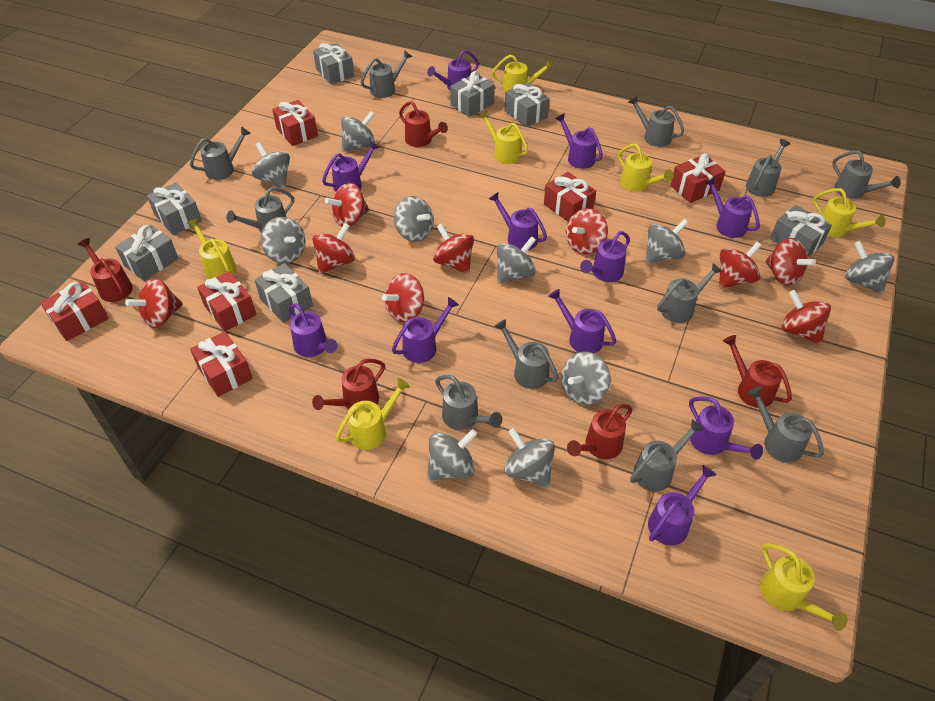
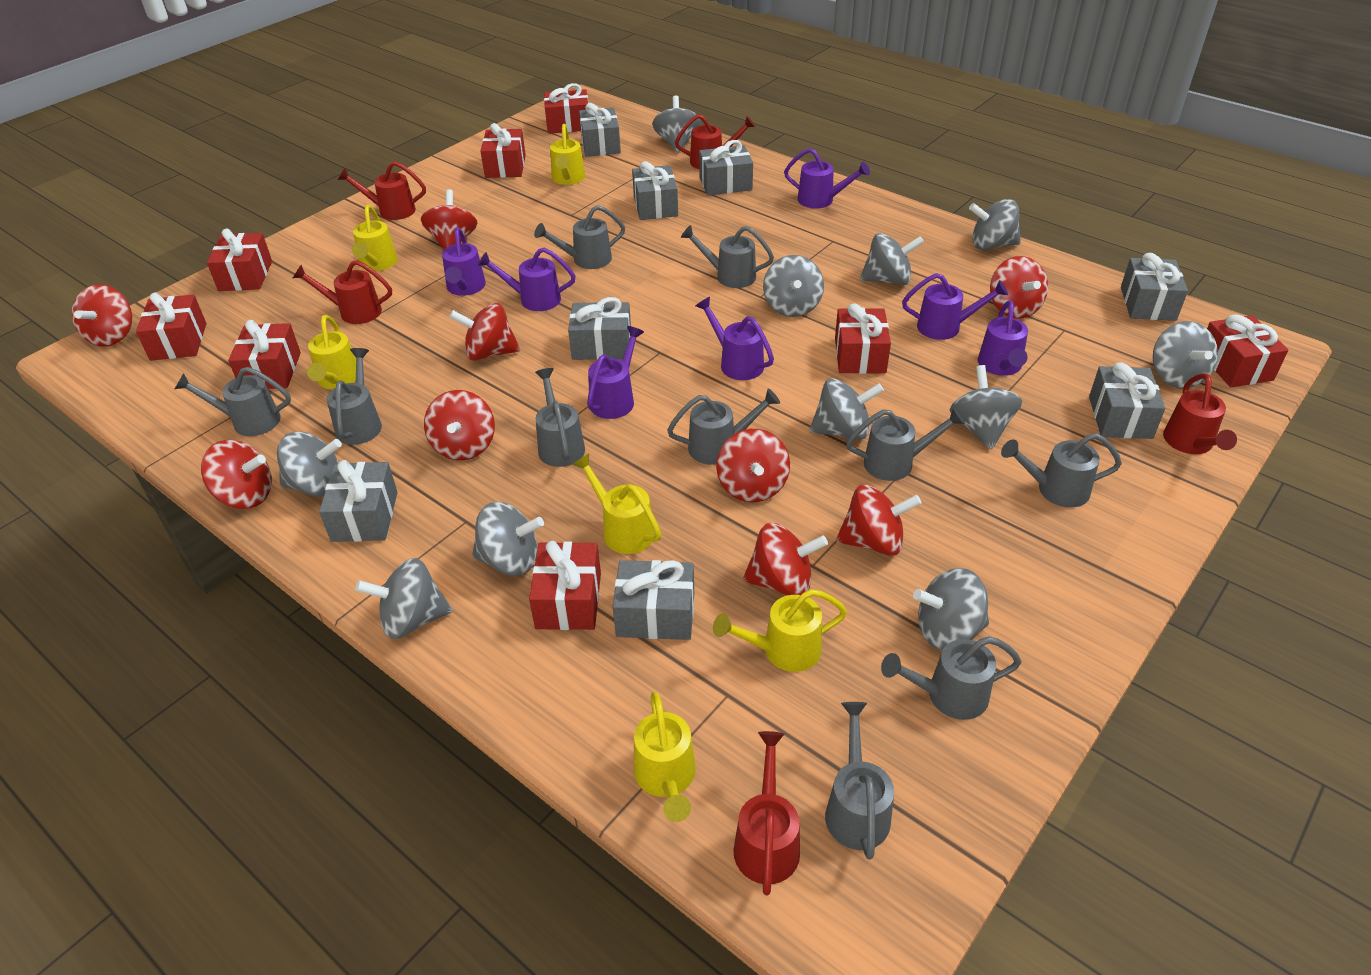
grey gift: [115,225,178,281] [147,182,202,235] [254,263,313,323] [313,43,354,84] [450,71,495,117] [505,82,550,127] [770,205,832,257] = 7 -> [319,460,398,542] [568,297,631,360] [579,103,621,157] [612,560,694,640] [632,161,678,220] [699,140,753,195] [1089,362,1165,439] [1121,253,1188,321] = 8
grey spinning top: [252,142,290,189] [261,217,306,264] [341,111,375,152] [394,196,433,242] [427,429,477,481] [497,236,536,284] [504,428,555,488] [562,352,611,405] [646,219,688,263] [845,241,894,294] = 10 -> [277,432,342,497] [355,558,452,639] [472,502,544,576] [652,96,701,152] [763,255,824,317] [809,378,884,440] [860,233,924,285] [913,568,989,650] [950,365,1022,449] [969,199,1021,250] [1153,321,1218,389] = 11
grey watering can: [190,127,251,180] [226,187,294,233] [361,50,412,98] [435,375,502,430] [494,319,559,389] [628,96,684,147] [630,419,704,492] [657,263,723,323] [746,139,791,197] [747,387,824,462] [832,150,901,199] = 11 -> [175,367,291,436] [327,348,382,445] [534,205,625,269] [535,368,585,467] [667,388,780,465] [681,225,774,288] [825,702,894,860] [846,408,965,481] [881,636,1022,720] [1001,433,1122,508] = 10
purple watering can: [288,304,338,357] [322,141,380,192] [392,297,459,363] [427,50,479,91] [489,192,547,250] [548,289,616,353] [555,113,603,169] [580,231,630,282] [648,465,717,545] [689,396,763,460] [704,177,760,238] = 11 -> [442,227,486,296] [477,247,576,311] [587,326,644,419] [696,297,774,380] [784,148,870,208] [902,273,1008,340] [978,300,1028,376] = 7
red gift: [40,280,109,341] [190,331,253,397] [197,271,256,331] [272,100,318,146] [544,172,596,221] [670,153,725,203] = 6 -> [136,292,206,361] [207,228,272,291] [228,320,301,389] [481,123,526,178] [529,541,601,630] [544,83,588,133] [835,303,891,374] [1207,314,1289,387] = 8
yellow watering can: [187,218,237,279] [335,378,410,450] [478,110,528,164] [492,55,554,93] [618,144,674,192] [760,543,848,631] [813,188,886,238] = 7 -> [307,315,356,389] [352,205,398,271] [550,124,585,185] [572,454,661,554] [634,691,696,822] [713,589,847,672] = 6

